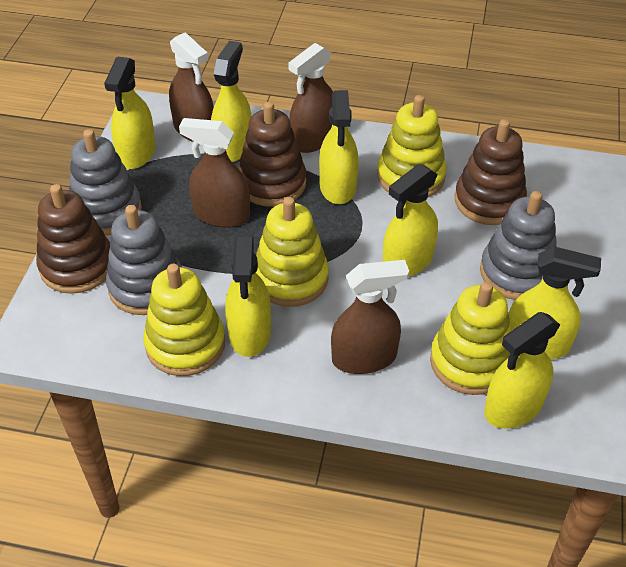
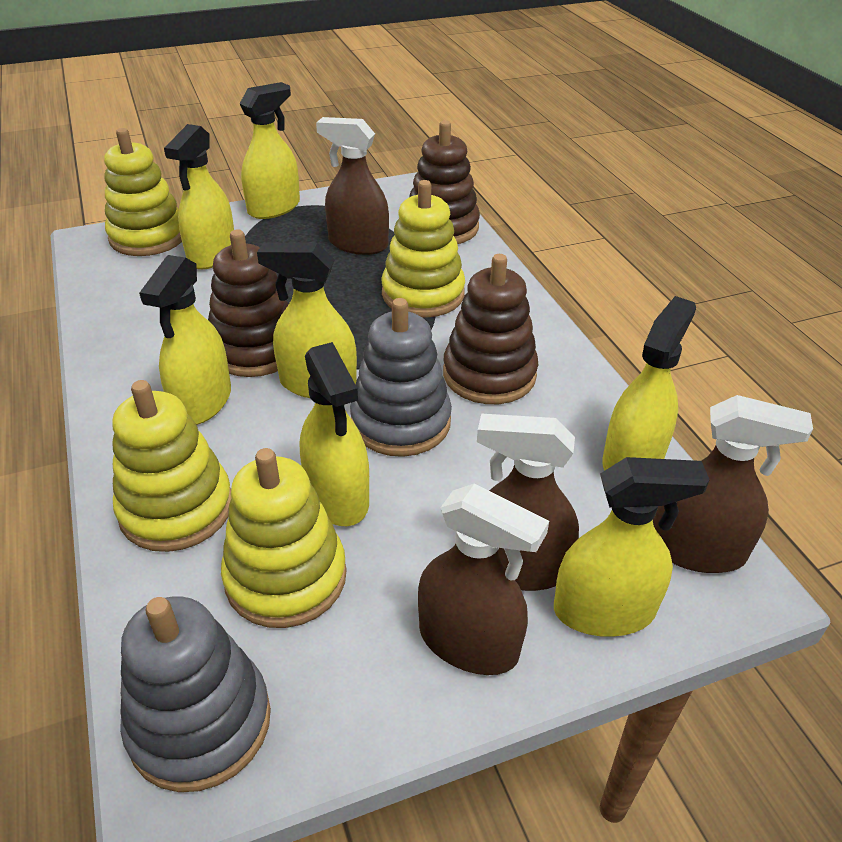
grey stacking toy: [69,129,142,236] [106,205,182,315] [480,191,557,300] = 3 -> [120,596,271,792] [350,298,452,457] = 2

